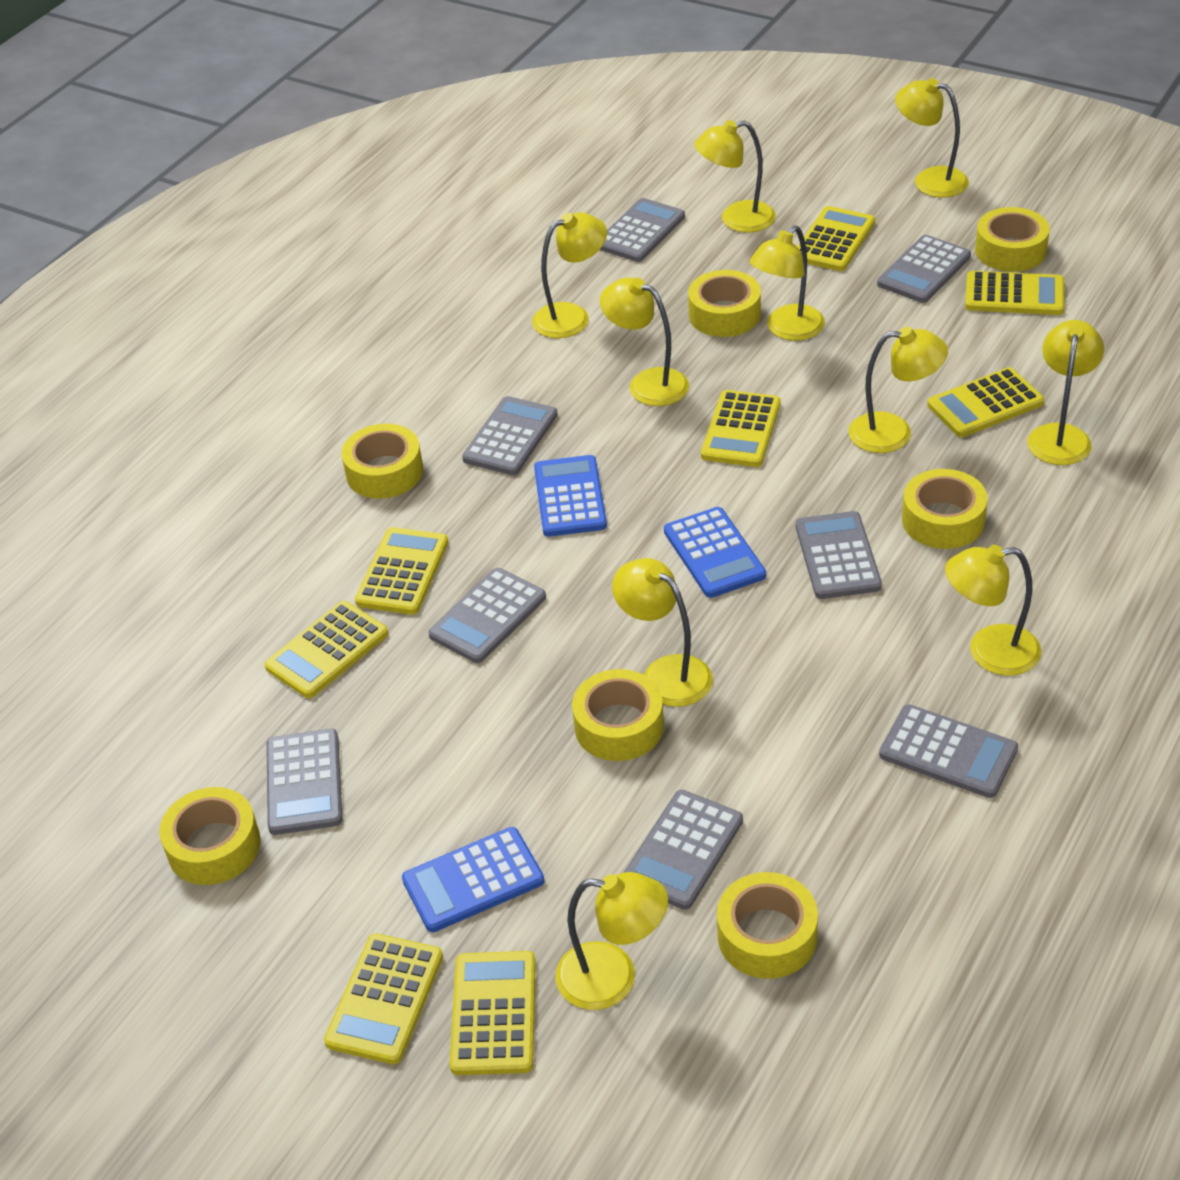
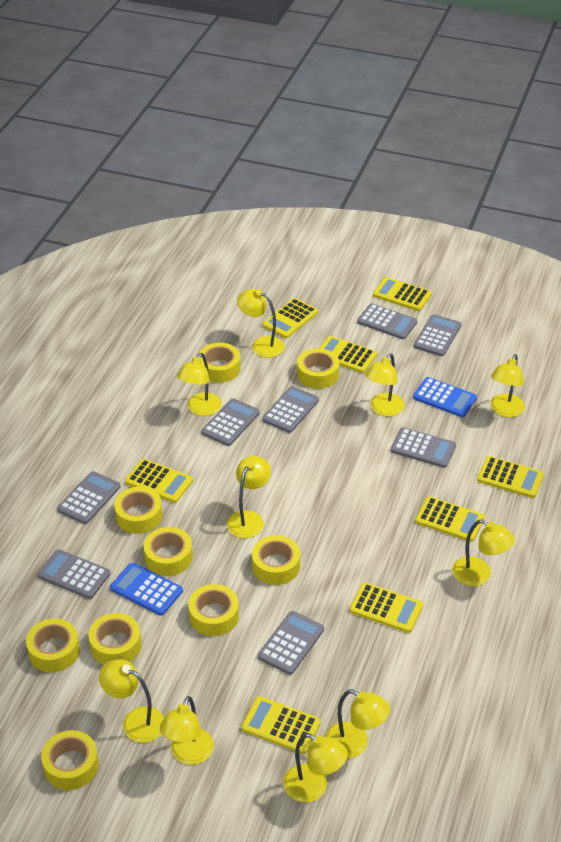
blue calculator: [402,827,545,932] [534,455,607,537] [664,507,766,598] = 3 -> [110,563,183,616] [413,377,477,417] = 2
yellow tape: [159,787,261,885] [341,424,423,499] [572,669,664,761] [688,270,761,337] [717,872,818,979] [902,469,988,549] [975,207,1050,272] = 7 -> [26,618,80,672] [41,730,99,790] [89,613,141,665] [114,487,162,534] [144,527,193,576] [188,584,239,636] [199,343,241,383] [252,535,300,585] [297,348,339,389] = 9

